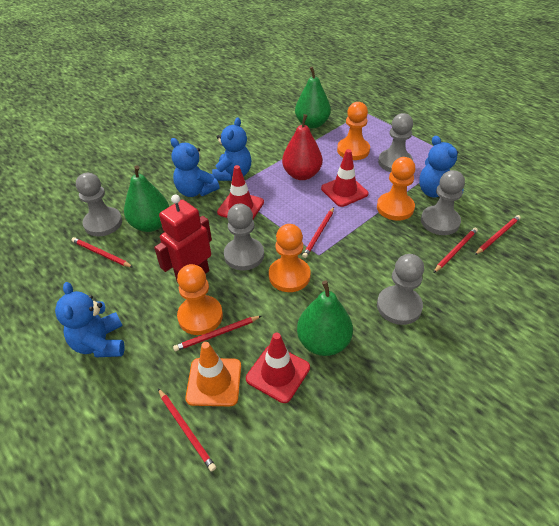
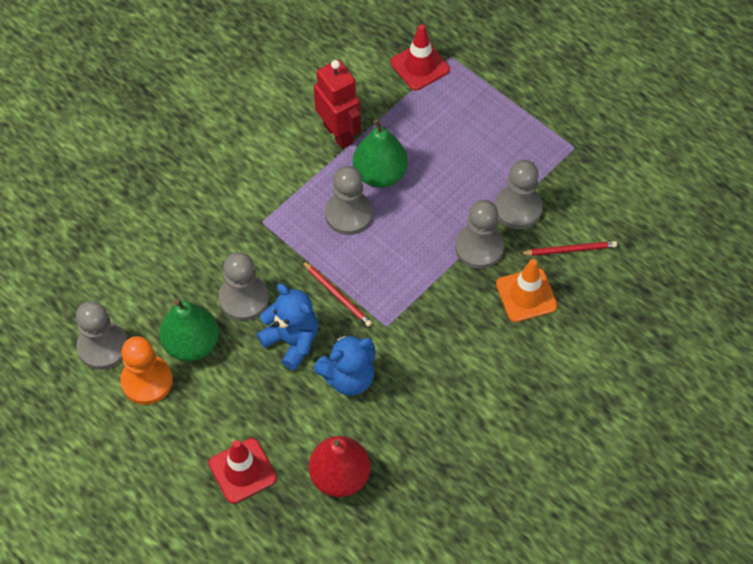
blue teddy bear: [55,282,125,357] [171,138,220,197] [212,117,251,181] [419,136,464,197] = 4 -> [257,284,318,370] [314,334,375,396] = 2
green pear: [124,165,169,232] [295,67,331,129] [297,281,353,356] = 3 -> [159,299,219,361] [353,119,408,188] = 2
orange pawn: [177,264,223,335] [269,224,311,292] [337,102,370,160] [377,157,415,221] = 4 -> [120,336,173,405] = 1
red pencil: [71,237,133,267] [158,388,216,472] [173,316,261,351] [302,207,334,258] [433,228,478,273] [475,215,521,255] = 6 -> [302,261,372,327] [519,241,617,256] = 2
red traffic cone: [217,165,264,219] [246,333,310,403] [321,149,369,207] = 3 -> [209,438,277,504] [390,24,450,90] = 2

